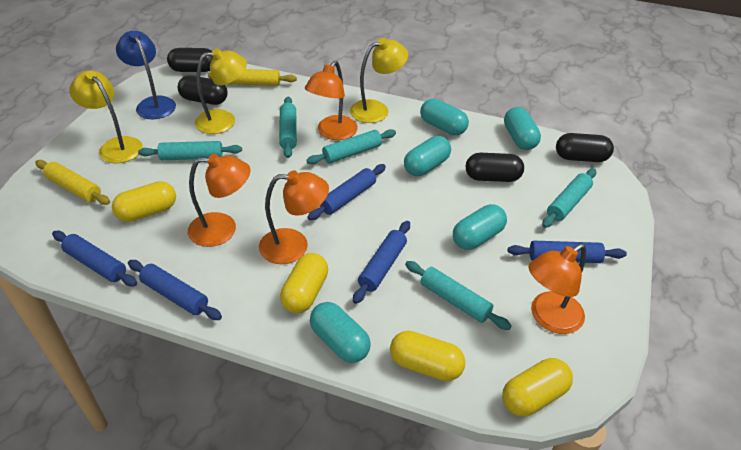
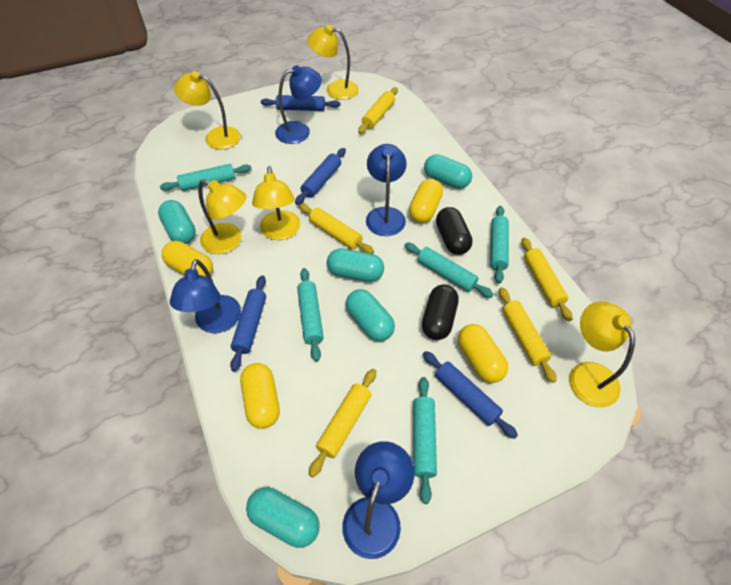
black capsule: [167,48,213,72] [178,75,228,105] [466,153,524,182] [556,133,614,162] = 4 -> [422,284,459,340] [436,207,473,255] = 2
blue lamp: [116,31,176,119] = 1 -> [170,259,241,333] [275,65,322,144] [342,441,414,559] [366,144,407,236] = 4
blue rolling pin: [52,231,137,286] [128,260,222,320] [307,164,386,220] [353,221,410,304] [508,241,627,263] = 5 -> [230,275,266,372] [261,95,340,111] [295,148,346,205] [423,351,518,439] = 4
orange lamp: [188,154,250,247] [259,170,329,264] [305,61,358,140] [529,244,586,334] = 4 -> none = 0
yellow lamp: [70,70,143,163] [195,48,247,134] [350,38,408,123] = 3 -> [174,71,241,150] [198,179,246,254] [252,166,300,240] [307,25,359,100] [569,301,635,407] = 5
yellow rolling pin: [35,160,110,205] [208,69,297,86] = 2 -> [299,204,374,254] [309,369,376,477] [358,87,398,134] [499,287,556,383] [521,237,572,321] = 5

